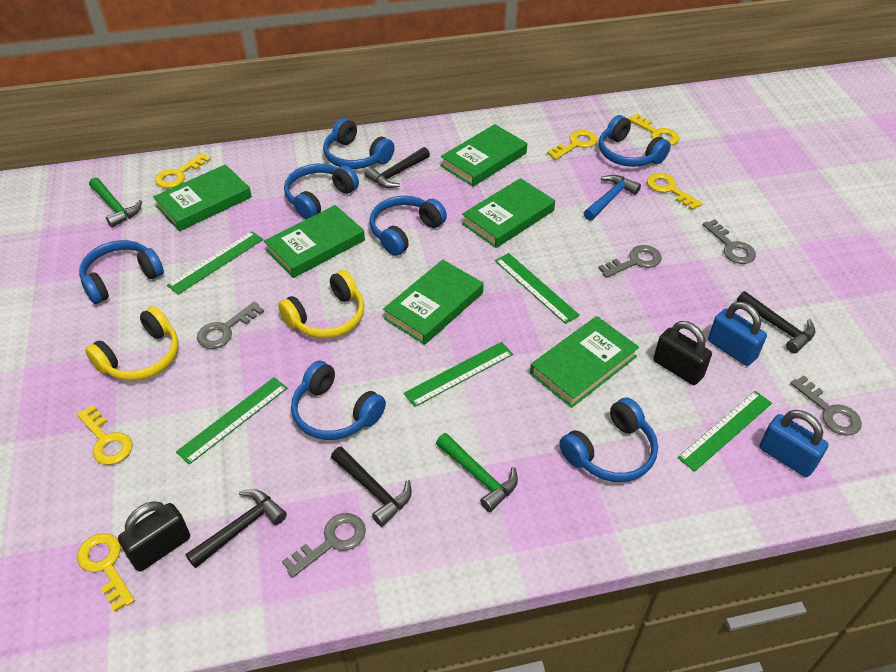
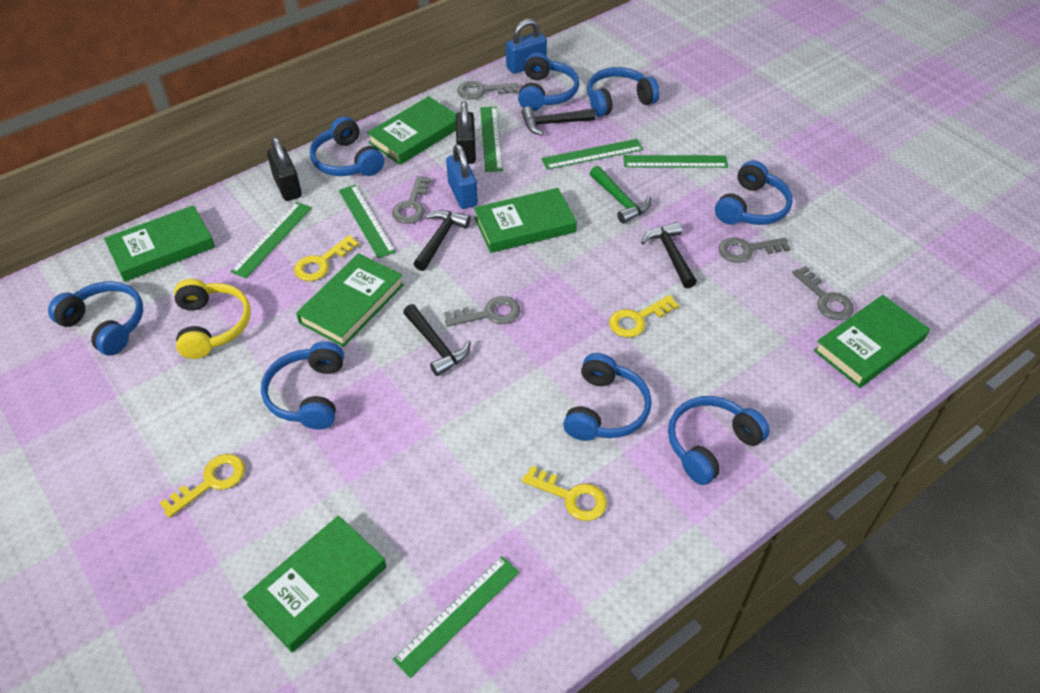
blue hammer: [584,175,641,221] = 1 -> none = 0
blue headphones: [79,240,164,304] [284,164,359,220] [291,361,386,440] [323,118,395,169] [369,196,447,256] [560,398,658,482] [599,115,671,167] = 7 -> [48,281,143,356] [261,341,344,430] [310,116,384,176] [518,53,579,111] [563,353,651,441] [587,67,660,117] [668,396,770,485] [715,160,792,225] = 8
green hammer: [89,178,142,228] [436,433,518,512] = 2 -> [590,166,651,224] = 1
green ruler: [167,231,263,295] [176,377,287,465] [404,342,513,407] [495,253,580,324] [677,391,772,472] = 5 -> [230,202,312,278] [339,185,396,258] [393,556,520,678] [480,107,503,172] [542,139,643,170] [623,155,728,168] = 6
yellow headphones: [85,306,179,381] [278,270,364,338] = 2 -> [174,279,251,359] = 1
yellow key: [77,405,133,465] [77,533,135,612] [155,153,211,188] [547,130,597,160] [628,114,680,145] [647,173,703,210] = 6 -> [160,454,245,518] [294,235,359,281] [522,466,607,521] [609,295,679,338] = 4

